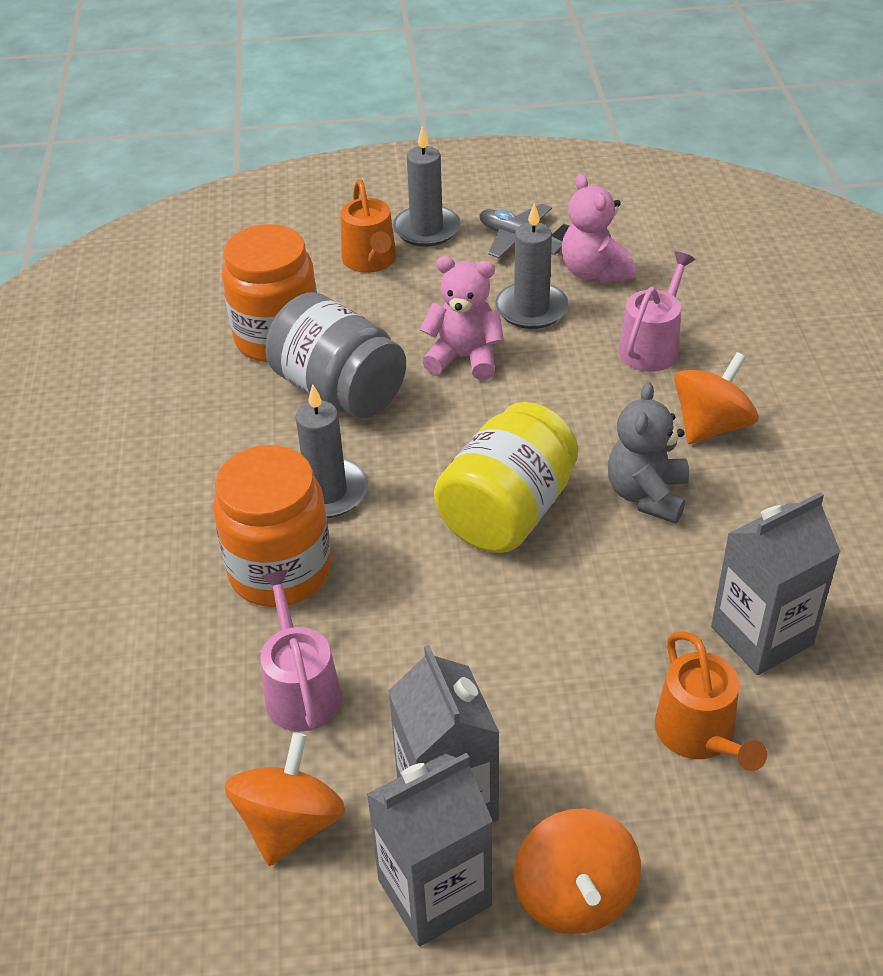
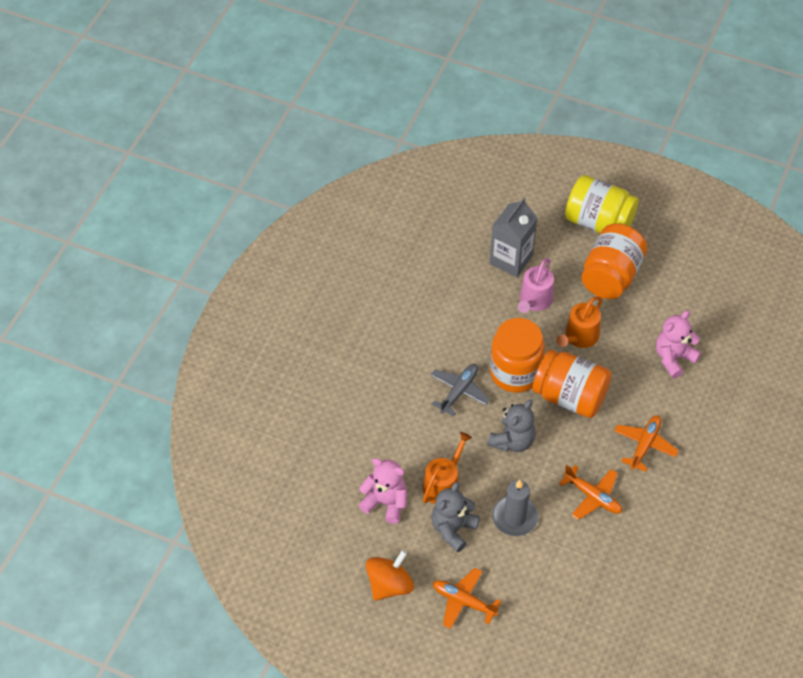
grey candle: [296,384,368,518] [393,126,460,247] [495,203,568,329] = 3 -> [492,480,539,536] = 1
grey carton: [367,753,493,946] [388,645,500,822] [711,492,841,675] = 3 -> [490,197,538,277] = 1
grey jar: [265,292,406,418] = 1 -> none = 0
grey teddy bear: [608,382,689,524] = 1 -> [431,482,480,552] [487,399,536,452] = 2
orange jar: [213,445,331,607] [222,224,317,362] = 2 -> [490,318,545,393] [532,349,612,418] [581,224,647,299] = 3
orange plane: none = 0 -> [433,568,501,629] [559,465,622,520] [614,415,679,472] = 3
orange spinning top: [225,732,345,866] [514,808,641,934] [674,352,758,444] = 3 -> [366,550,414,601] = 1
pink watering can: [260,570,342,732] [618,252,695,372] = 2 -> [518,258,554,313] = 1

